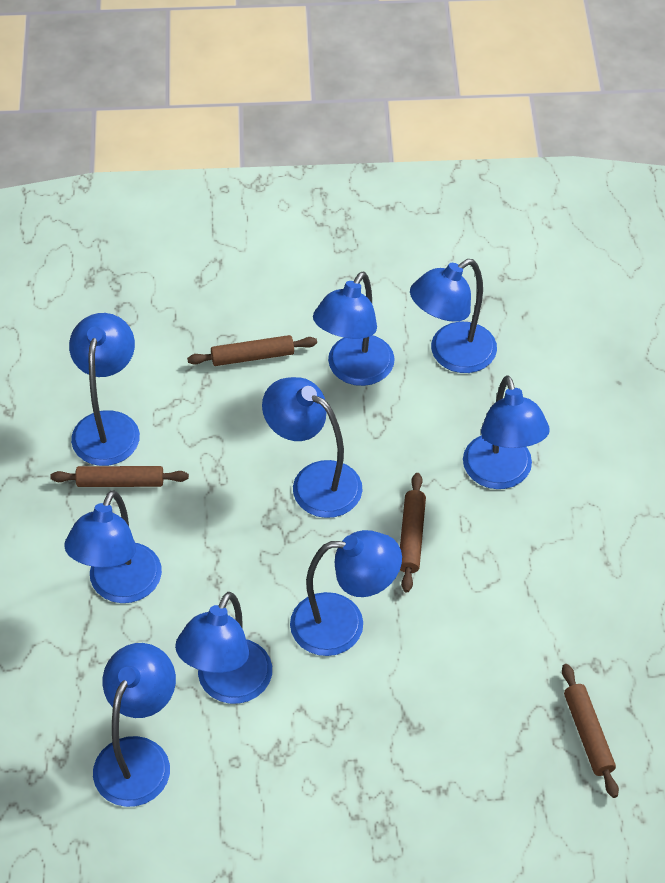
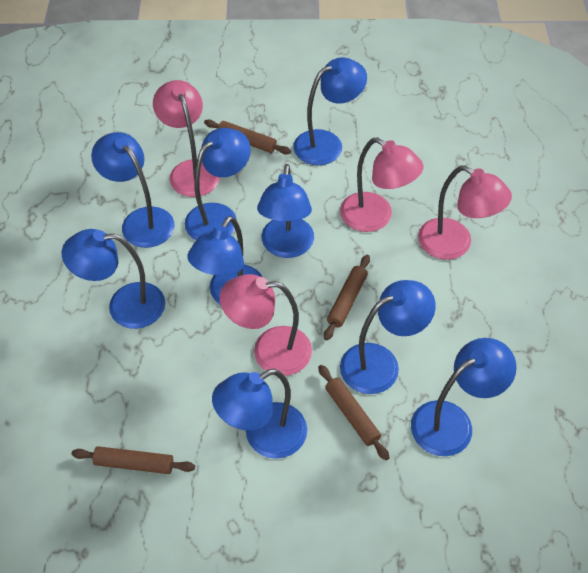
pink lamp: none = 0 -> [153,80,220,197] [219,274,312,376] [340,137,423,232] [418,165,512,260] = 4

